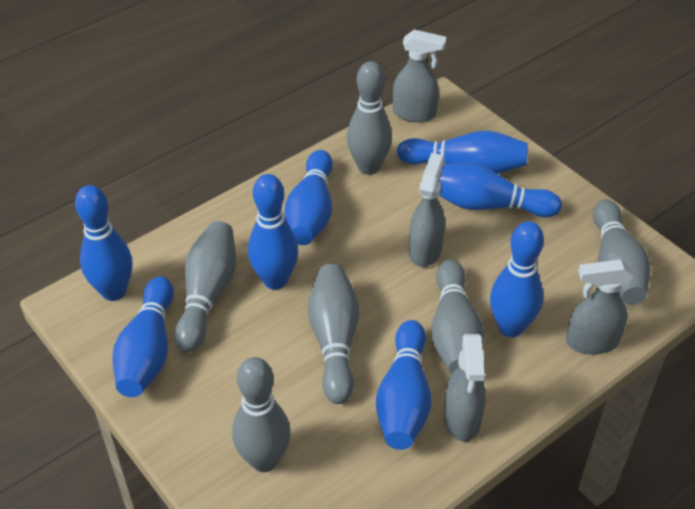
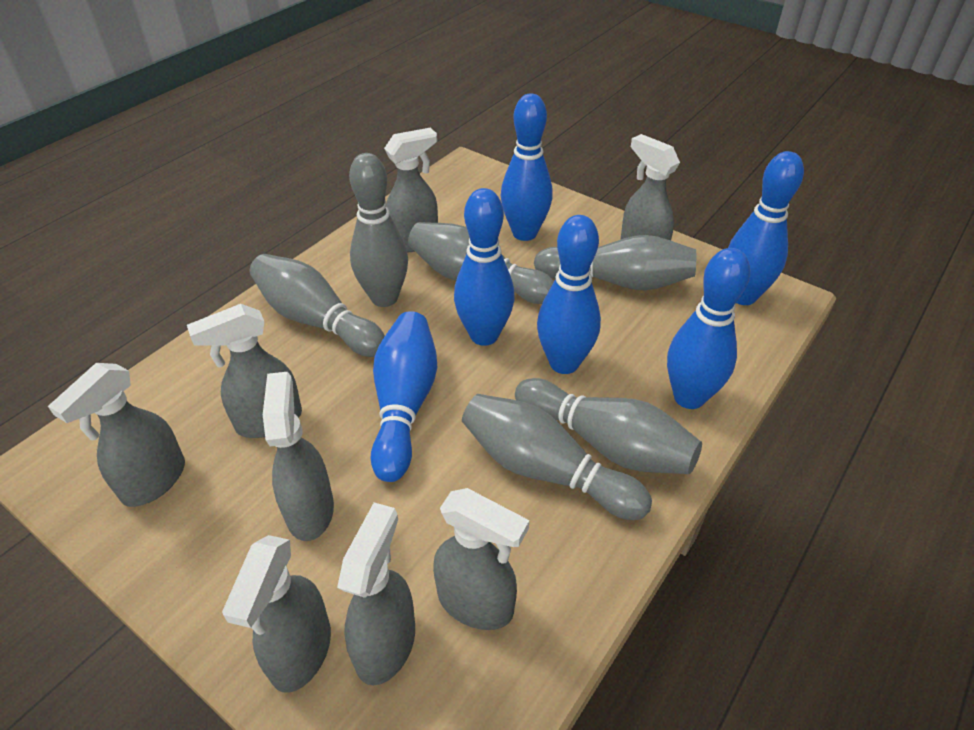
blue bowling pin: [75,185,132,301] [112,276,174,397] [248,174,298,290] [285,150,333,245] [376,320,431,450] [397,131,528,174] [439,163,562,217] [490,221,544,337] = 8 -> [371,311,437,482] [454,188,514,346] [501,94,553,241] [537,215,601,374] [667,248,750,409] [728,151,804,305] = 6
grey spray bottle: [393,30,447,122] [409,153,445,267] [444,334,486,442] [566,259,634,355] = 4 -> [48,363,185,507] [187,304,302,438] [222,535,331,693] [263,372,334,541] [337,502,415,685] [384,128,438,253] [433,488,529,630] [620,134,680,240] = 8

